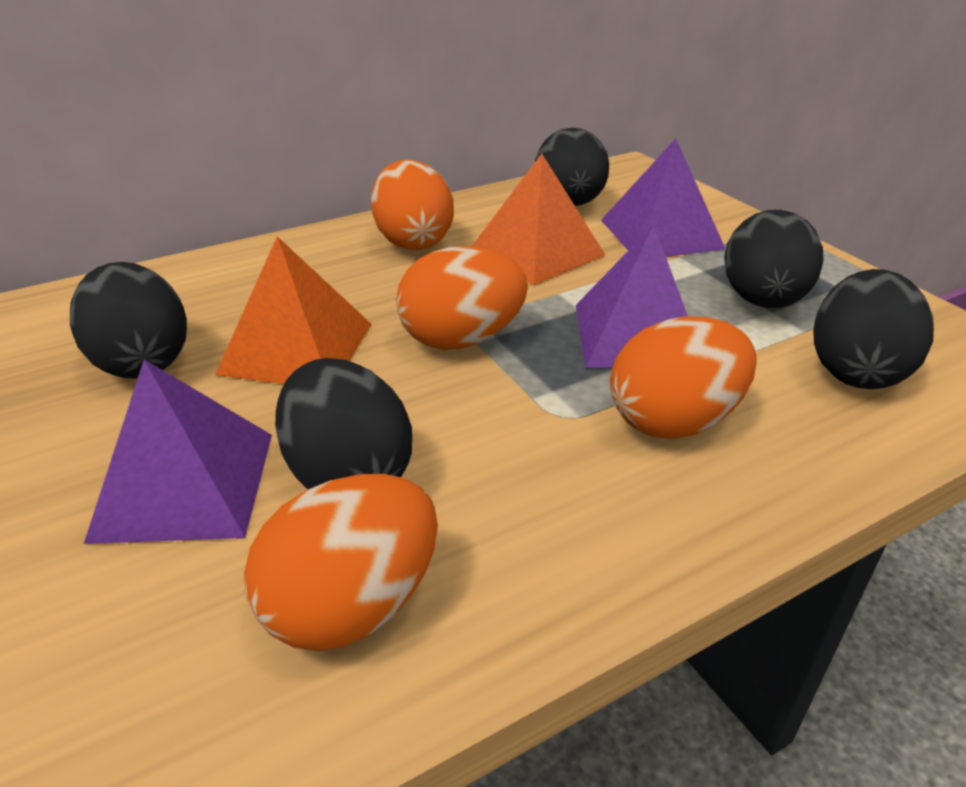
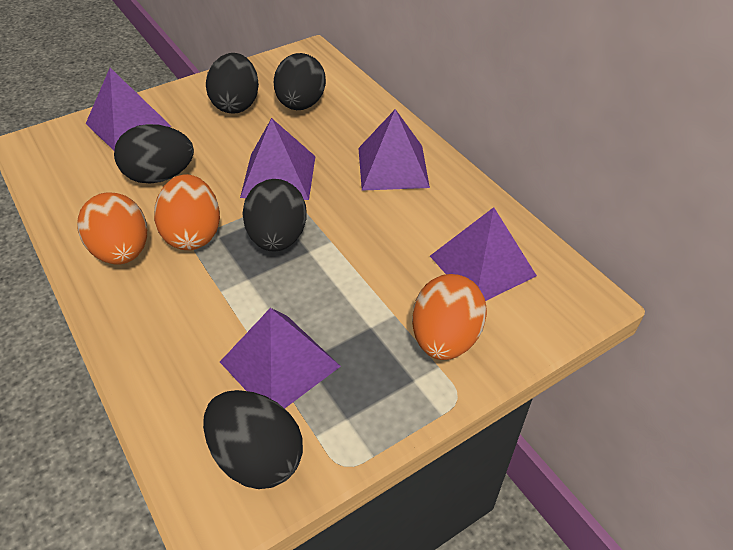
orange egg: [244,474,438,651] [371,160,454,250] [396,246,528,350] [610,316,757,439] = 4 -> [77,192,147,264] [154,174,220,250] [412,274,487,360] = 3
orange pyramid: [215,236,372,384] [472,154,605,285] = 2 -> none = 0
purple pyramid: [84,359,272,544] [576,225,688,368] [601,139,725,257] = 3 -> [86,68,171,150] [220,308,341,409] [240,118,315,200] [358,109,430,191] [430,207,537,301] = 5

